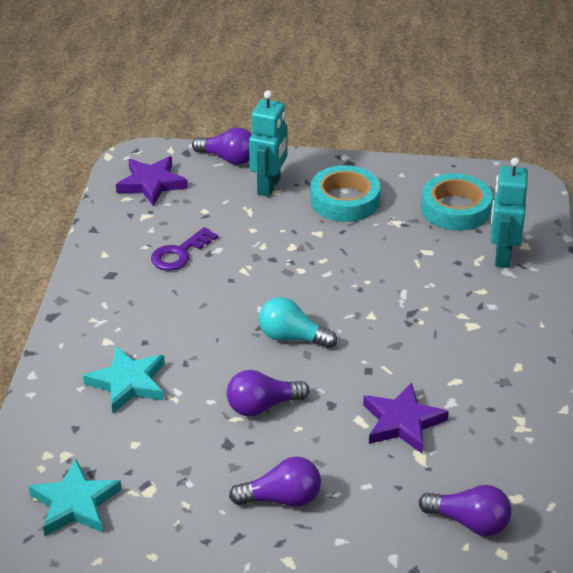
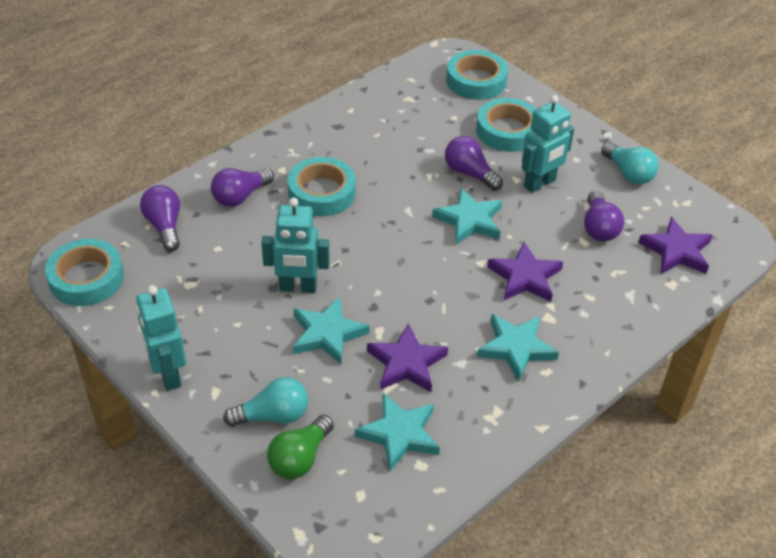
green light bulb: none = 0 -> [267,415,334,479] = 1
purple key: [151,227,218,271] = 1 -> none = 0
purple star: [116,156,188,206] [363,382,449,453] = 2 -> [367,323,448,392] [487,242,563,302] [638,217,713,274] = 3
turquoise light bulb: [259,297,337,349] = 1 -> [223,377,308,427] [601,142,659,185] = 2
turquoise robot: [249,91,287,197] [490,157,528,268] = 2 -> [136,285,186,391] [261,198,330,293] [522,95,574,193] = 3
turquoise star: [28,459,122,536] [83,346,165,413] = 2 -> [293,297,370,364] [355,393,440,472] [432,188,502,245] [477,314,559,381] = 4
turquoise tape: [310,165,380,222] [421,173,493,231] = 2 -> [45,239,124,306] [287,157,356,216] [446,50,508,100] [476,98,536,152] = 4

